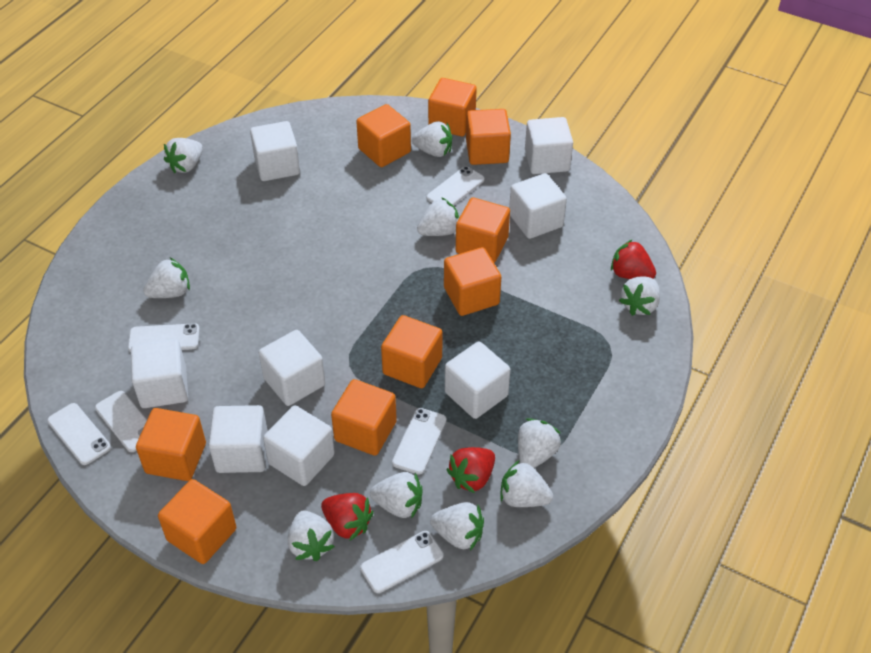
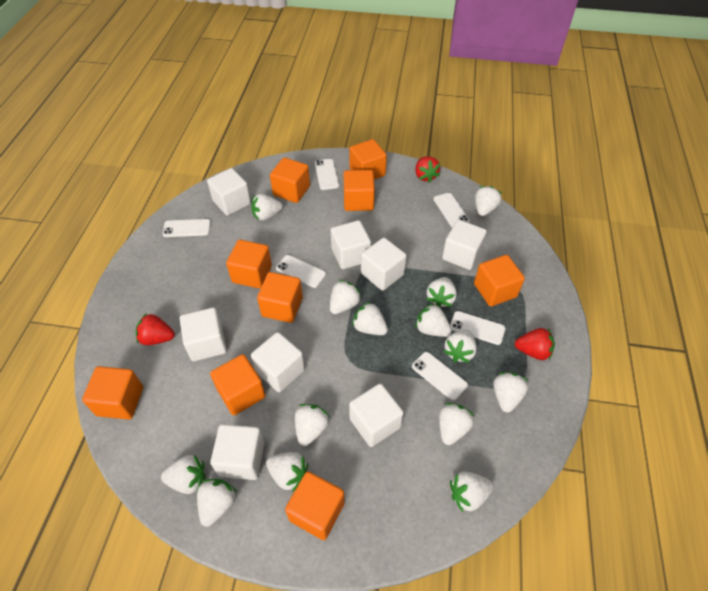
white strawberry: [143,258,190,298] [164,138,203,173] [288,510,335,561] [370,472,422,519] [412,121,452,157] [417,197,459,236] [430,502,484,550] [500,461,553,507] [518,418,561,468] [619,277,660,316] = 10 -> [161,455,205,494] [197,479,237,527] [251,194,283,221] [266,452,308,492] [295,404,329,446] [330,280,362,314] [352,302,388,335] [415,303,452,337] [426,277,457,307] [439,403,474,445] [443,329,477,363] [450,471,494,512] [475,186,502,216] [493,372,528,413] = 14

